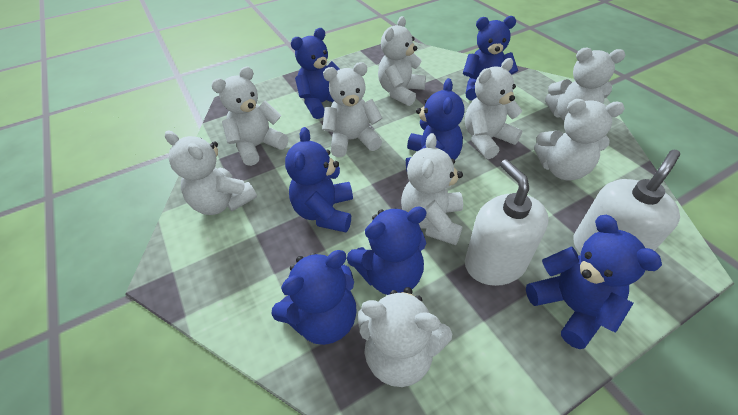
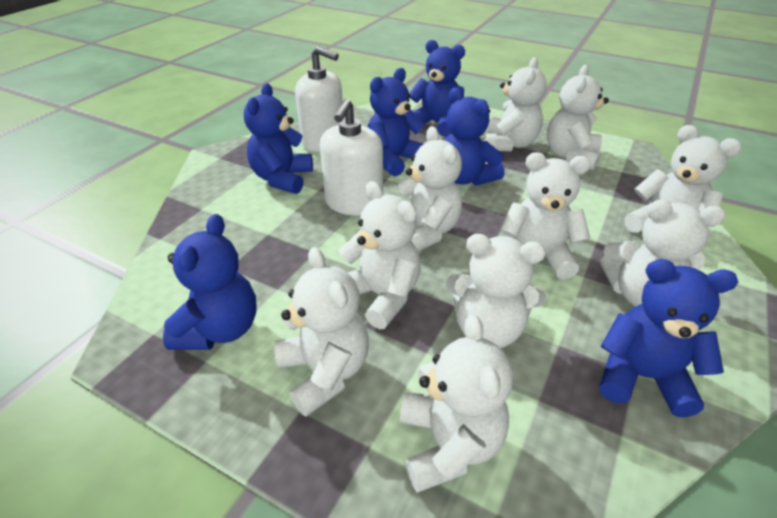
blue teddy bear: [272,250,357,345] [285,127,353,232] [291,28,339,119] [347,207,427,295] [406,78,464,170] [463,16,518,101] [526,215,662,349] = 7 -> [163,214,256,350] [244,83,313,194] [368,68,425,176] [409,40,465,136] [444,88,505,186] [599,259,738,417] = 6
white teddy bear: [165,131,257,215] [211,67,288,166] [322,62,382,157] [358,287,452,387] [378,16,426,106] [401,133,463,245] [465,58,523,159] [534,99,625,180] [545,48,625,121] = 9 -> [274,247,369,417] [339,181,420,329] [398,126,462,251] [400,314,513,493] [446,234,546,348] [484,57,547,152] [500,152,591,279] [547,65,609,171] [600,200,726,306] [624,125,742,233] = 10

